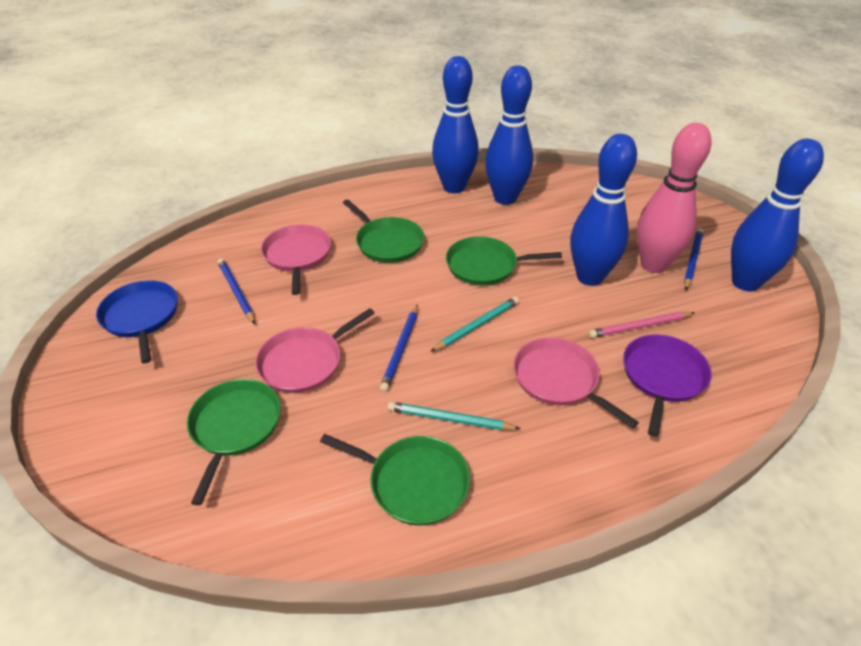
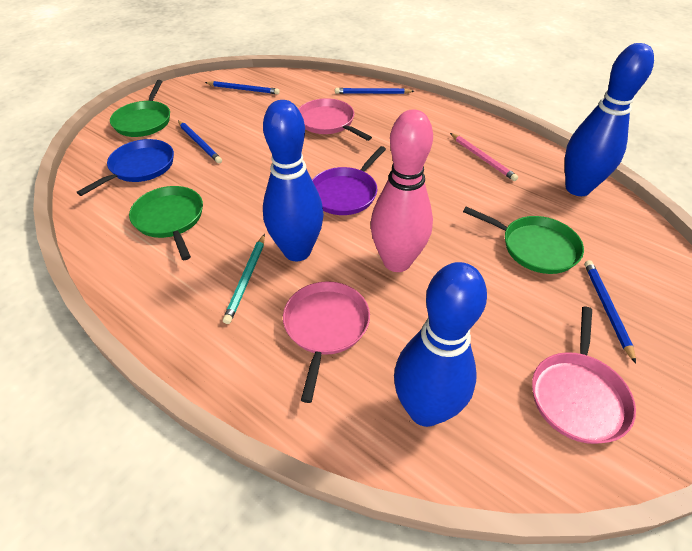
blue bowling pin: [432,56,479,193] [485,65,533,205] [570,134,637,286] [731,139,824,291] = 4 -> [263,100,324,261] [394,262,487,427] [565,43,654,196] = 3
blue pencil: [218,258,255,324] [380,305,418,392] [684,228,703,290] = 3 -> [178,121,222,163] [205,81,280,94] [335,88,414,94] [584,260,636,363] = 4
green pan: [187,379,281,505] [320,434,470,526] [343,199,424,263] [446,236,562,286] = 4 -> [110,80,170,137] [129,186,203,260] [463,207,584,274] = 3
turquoise pencil: [388,402,521,430] [430,297,519,352] = 2 -> [223,234,265,324] = 1

